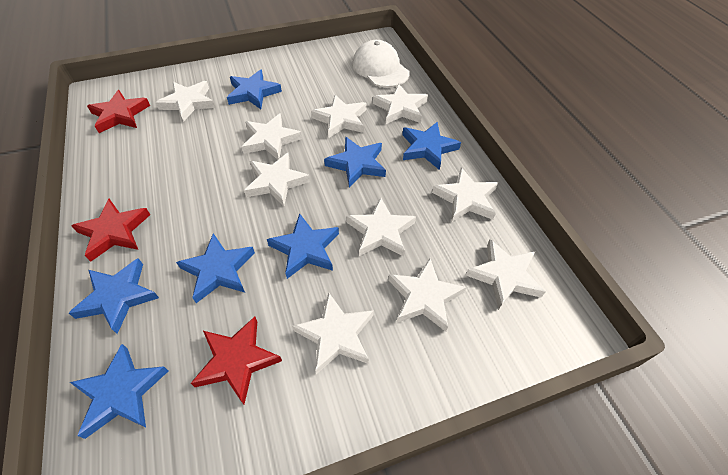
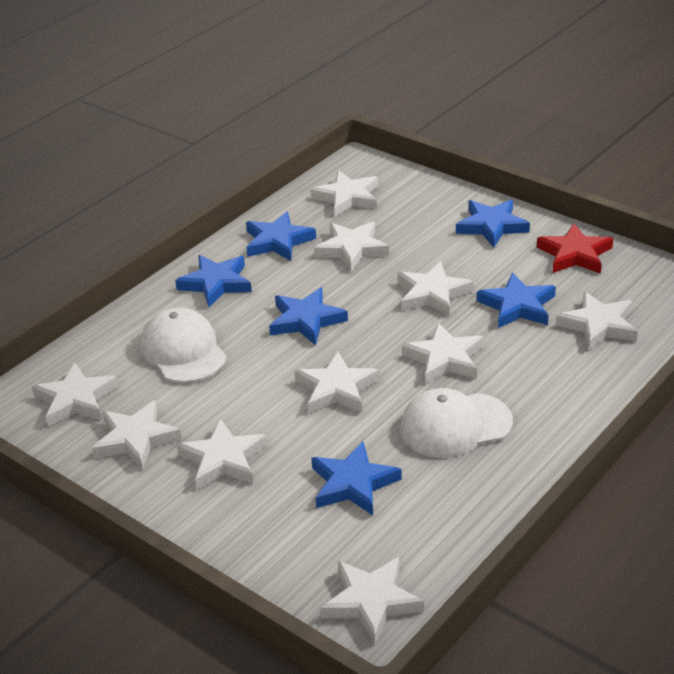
blue star: [69,258,159,334] [70,344,168,439] [176,233,255,303] [227,69,282,109] [267,213,339,279] [324,137,386,188] [402,122,461,170] = 7 -> [175,255,252,307] [246,212,316,261] [269,287,348,345] [311,441,402,515] [456,200,530,248] [477,272,556,328] = 6
red star: [71,199,150,262] [87,90,150,133] [191,316,282,404] = 3 -> [537,224,613,274] = 1
white cap: [352,40,410,87] = 1 -> [140,307,227,383] [400,388,513,458] = 2

